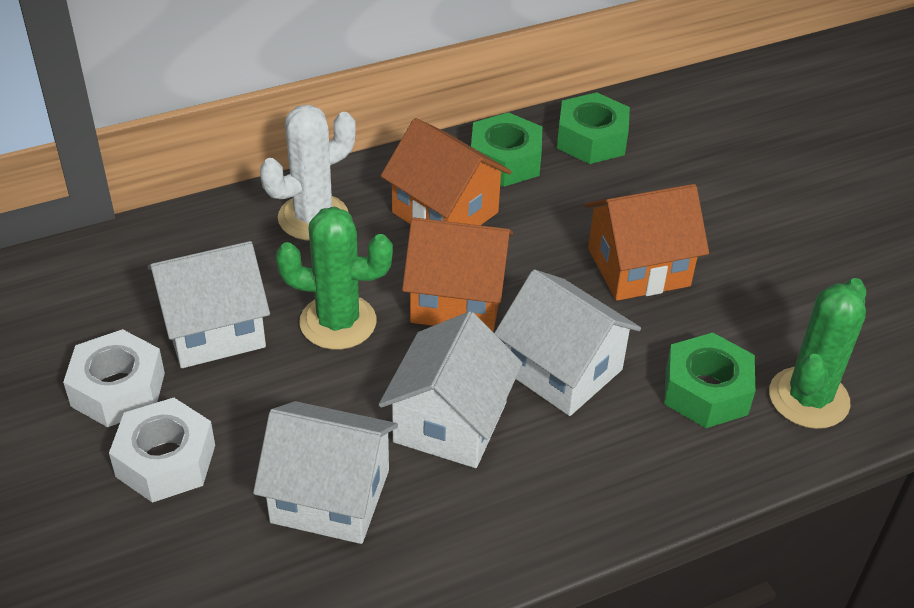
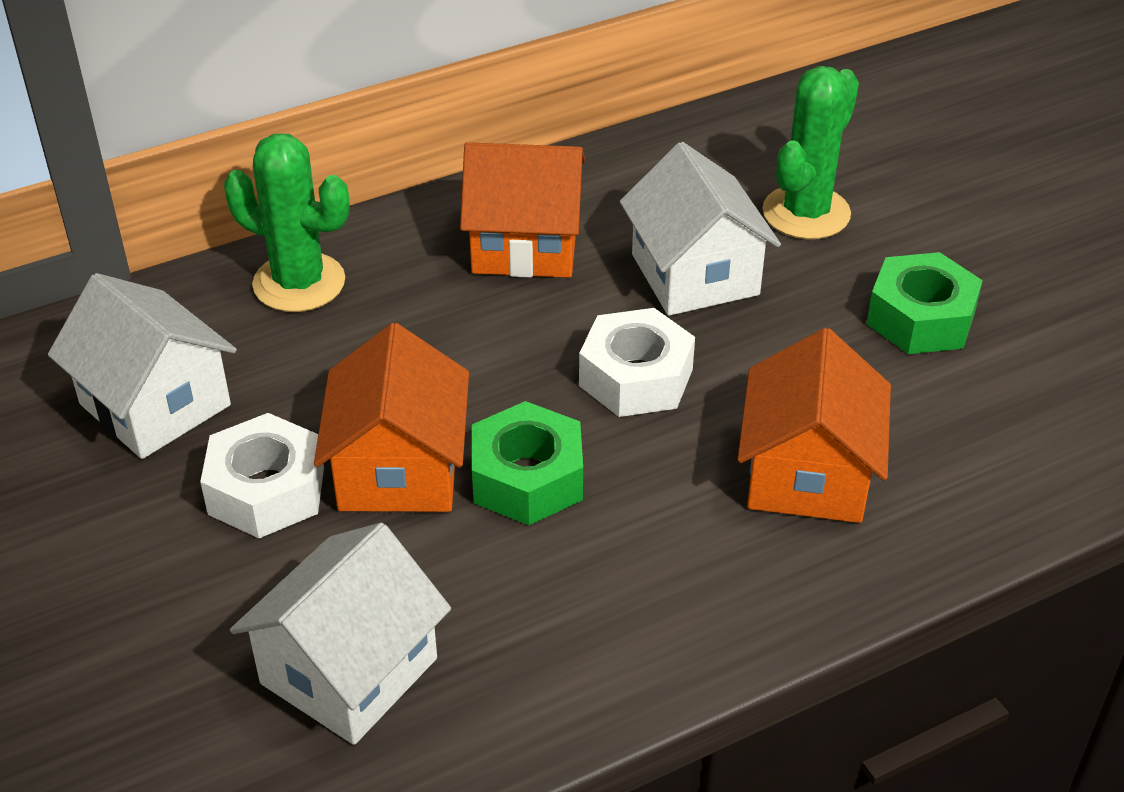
green nut: [471,112,542,187] [557,92,630,164] [664,333,755,428] = 3 -> [472,401,583,525] [866,252,983,354] = 2
white cactus: [260,105,356,241] = 1 -> none = 0
white house: [148,241,270,368] [253,401,398,544] [379,311,523,468] [494,270,641,416] = 4 -> [48,273,237,459] [230,523,451,745] [620,142,781,316] = 3

